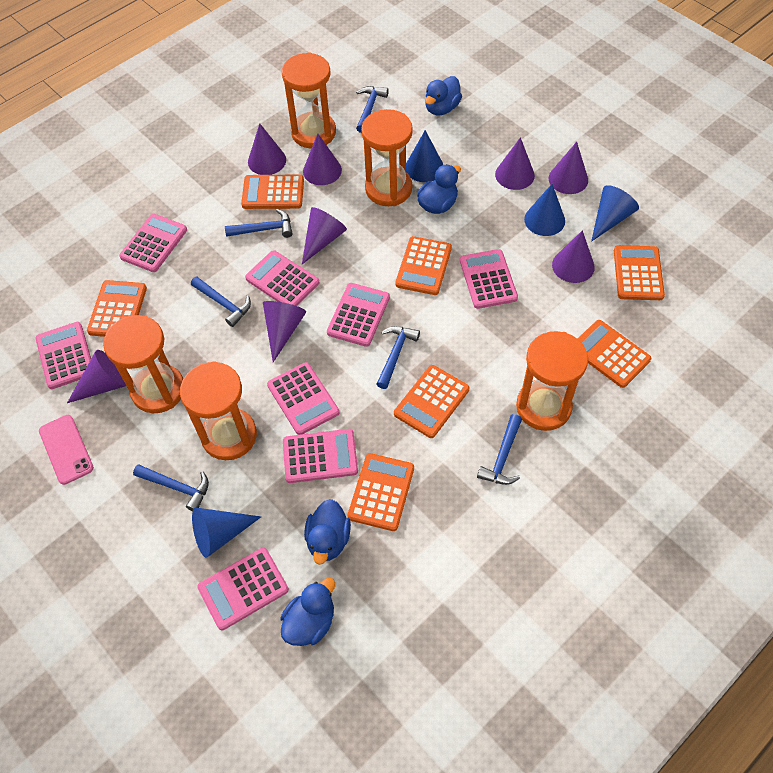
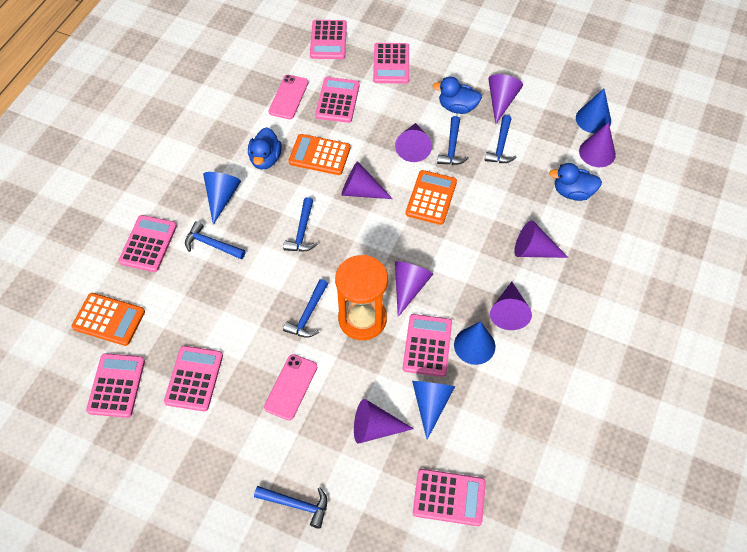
blue duck: [281,578,335,646] [304,499,351,565] [417,164,461,214] [425,76,462,115] = 4 -> [248,127,282,170] [433,77,482,114] [549,163,602,201] = 3
orange calculator: [87,280,147,337] [241,175,304,209] [347,453,414,531] [394,365,469,438] [395,236,452,295] [578,320,651,388] [614,245,665,300] = 7 -> [72,293,145,346] [289,134,351,175] [406,170,457,225] = 3
orange hourglass: [103,315,183,413] [180,361,257,460] [282,52,336,148] [361,109,413,206] [516,331,588,431] = 5 -> [335,255,388,340] = 1
pink phone: [39,415,94,485] = 1 -> [264,354,317,420] [269,75,309,119] = 2

